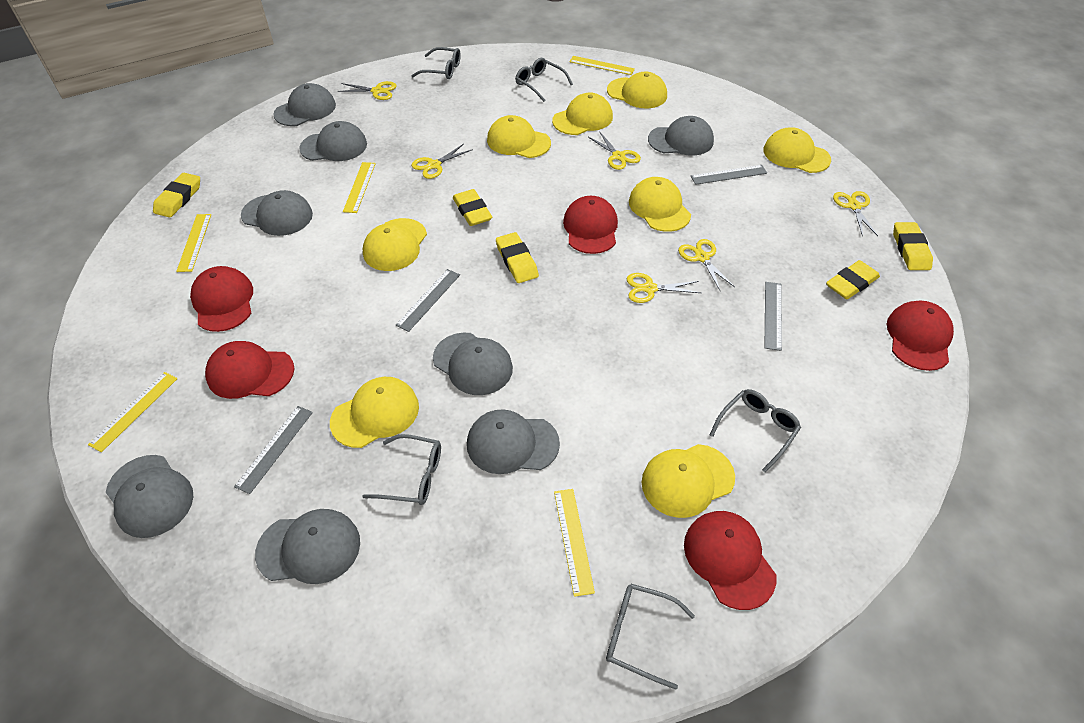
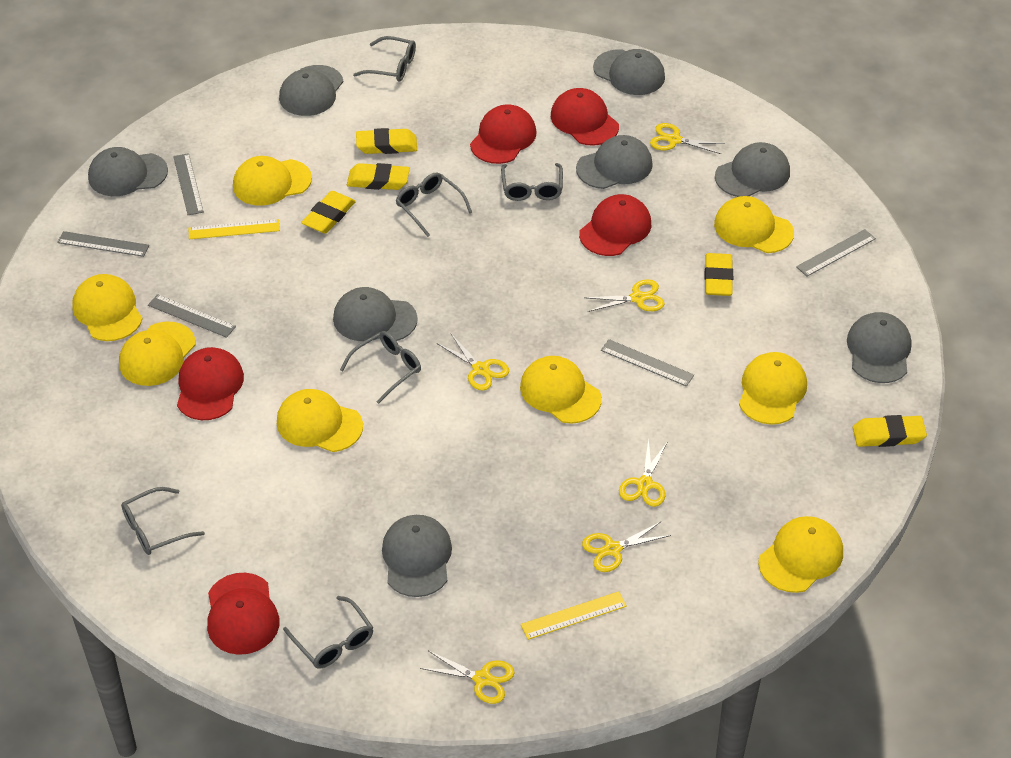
grey glasses: [362,434,441,505] [411,47,461,79] [515,58,573,102] [606,584,695,690] [710,389,801,472] = 5 -> [121,487,205,555] [283,596,373,668] [340,331,421,404] [353,36,416,81] [396,172,472,237] [501,163,563,201] = 6
grey ruler: [234,406,313,494] [396,269,460,332] [691,165,767,185] [764,282,782,351] = 4 -> [57,231,149,257] [148,294,236,338] [173,153,204,215] [601,339,694,387] [796,229,876,276] = 5
yellow ruler: [88,372,178,452] [176,214,211,272] [343,162,376,213] [554,489,595,597] [569,56,635,75] = 5 -> [189,219,280,239] [521,591,627,640] = 2

